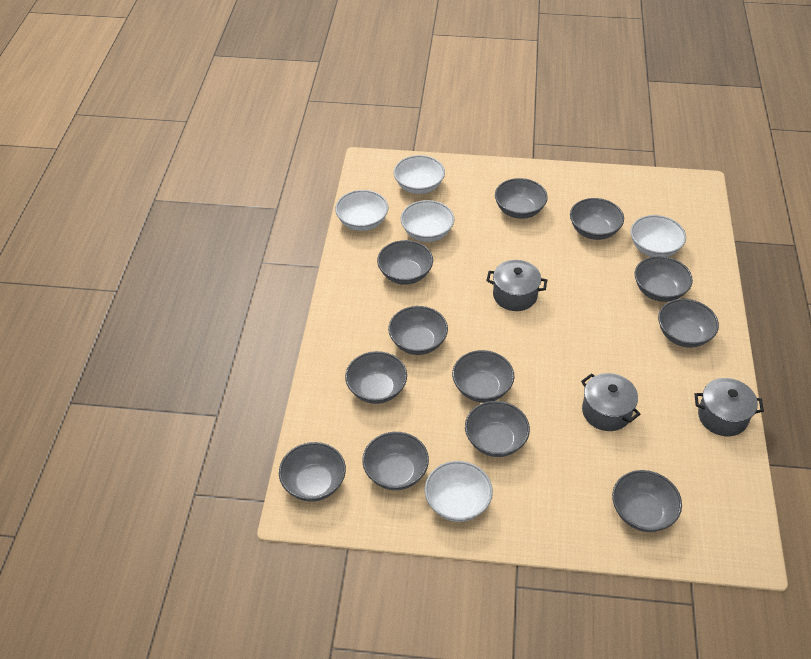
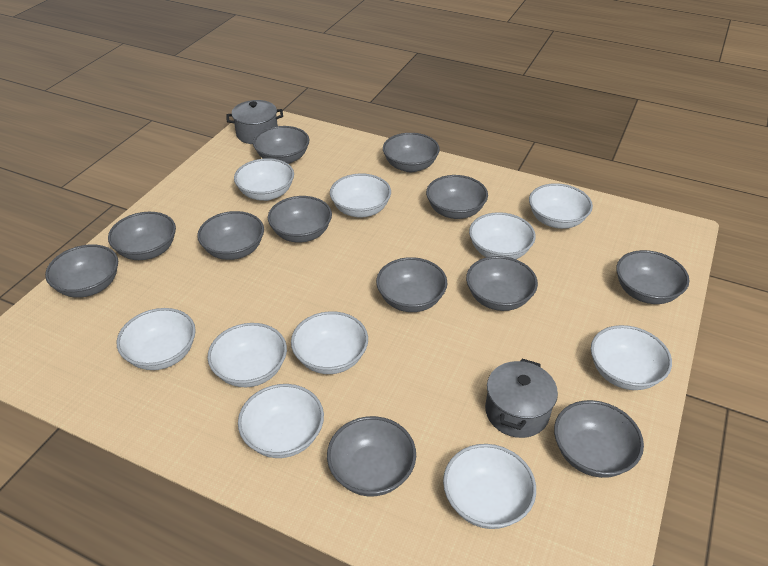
grey pot: [486,260,547,311] [581,373,640,431] [694,378,764,436] = 3 -> [226,100,283,144] [485,359,558,438] = 2
white bowl: [335,190,388,231] [394,155,445,194] [401,200,454,242] [425,461,493,522] [631,215,686,257] = 5 -> [117,308,196,370] [207,323,287,387] [234,158,294,201] [238,384,324,458] [291,311,368,374] [330,173,391,217] [443,444,536,529] [469,212,536,259] [529,183,593,229] [591,325,672,390] = 10

